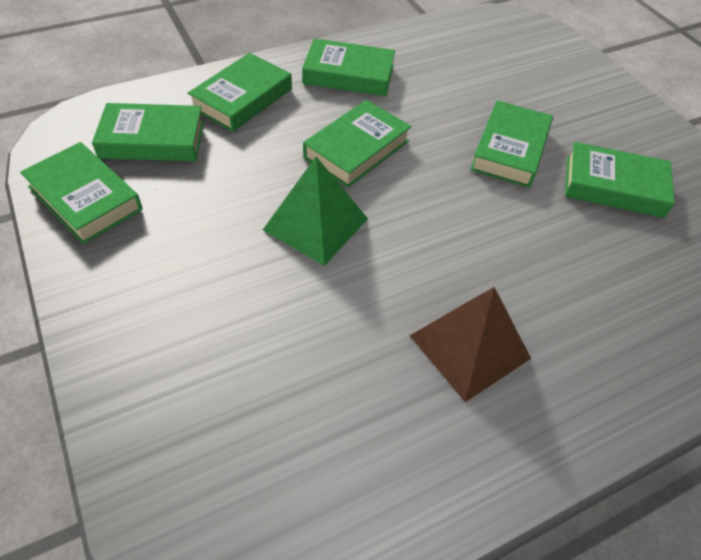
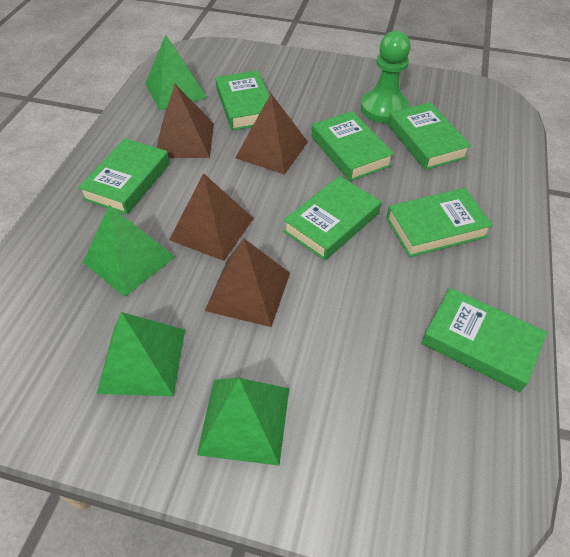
brown pyramid: [410,287,531,402] = 1 -> [157,84,214,158] [169,173,254,261] [205,239,290,327] [235,94,308,175] = 4
green pawn: none = 0 -> [361,31,411,123] = 1
green pyramid: [263,157,368,266] = 1 -> [83,205,175,297] [97,312,185,396] [145,35,207,110] [197,378,289,466] = 4

